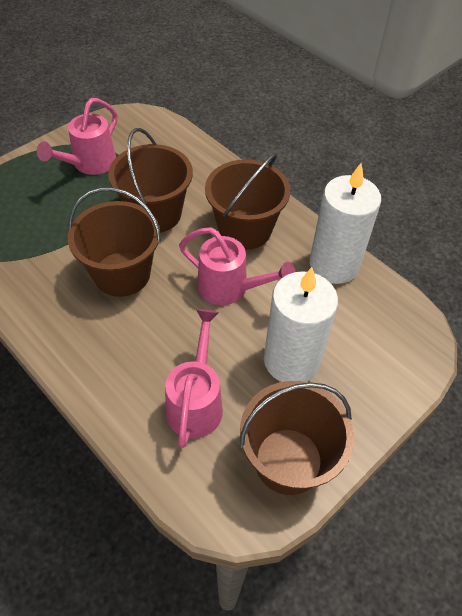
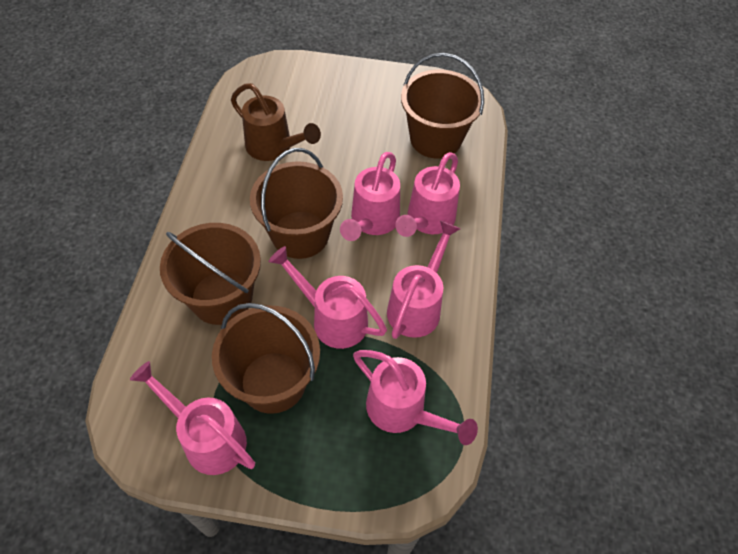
brown watering can: none = 0 -> [231,83,321,161] = 1
pink watering can: [37,98,117,175] [165,309,223,448] [179,227,296,305] = 3 -> [130,361,255,475] [269,246,387,349] [340,152,400,241] [353,350,478,445] [387,220,460,339] [395,152,460,237] = 6
white candle: [264,267,338,382] [310,163,381,284] = 2 -> none = 0

